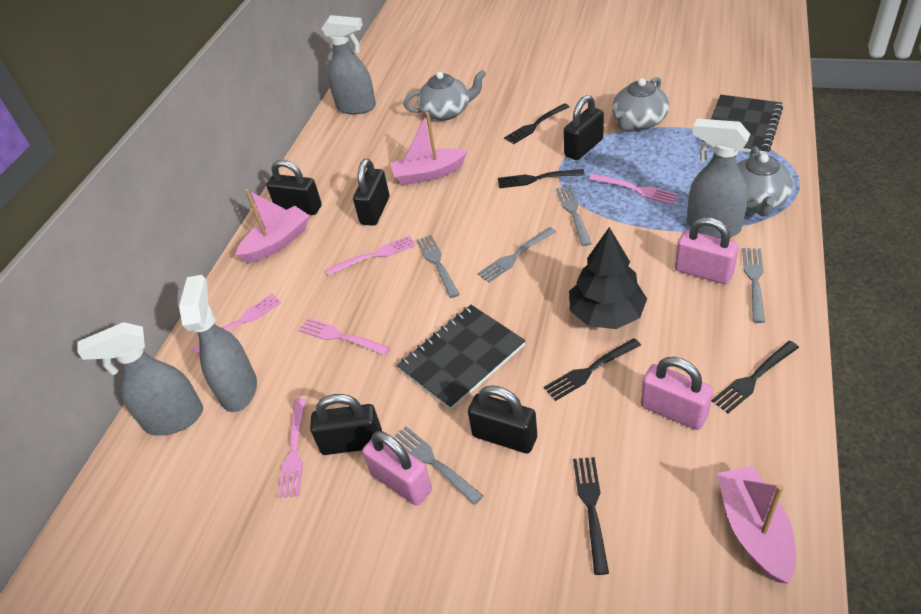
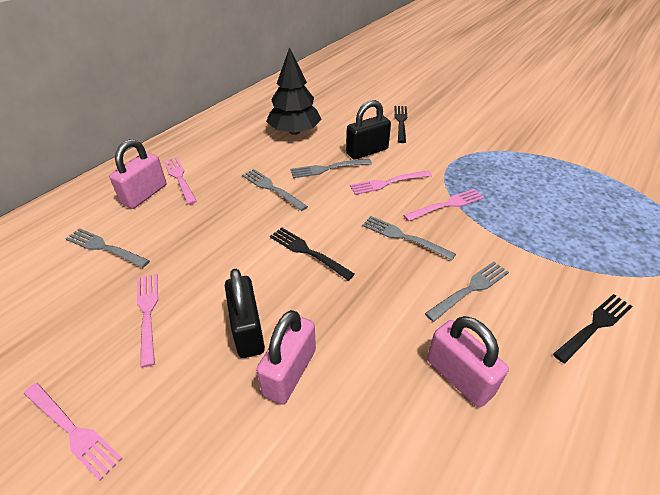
black fork: [498,169,585,188] [504,103,569,144] [544,338,641,401] [573,457,609,575] [711,341,799,413] = 5 -> [270,227,355,281] [395,106,407,143] [553,294,633,363] = 3
black notebook: [397,305,526,410] [702,95,783,155] = 2 -> none = 0
black padlock: [266,160,322,215] [310,394,382,455] [353,159,389,226] [468,385,537,453] [564,95,604,160] = 5 -> [225,269,265,358] [346,100,391,160] = 2
grey spray bottle: [77,322,203,436] [179,275,257,412] [321,15,376,114] [687,118,751,238] = 4 -> none = 0
grey teapot: [403,70,486,121] [612,77,669,131] [737,146,793,216] = 3 -> none = 0
pink boat: [235,189,310,263] [390,112,467,185] [717,466,796,584] = 3 -> none = 0

